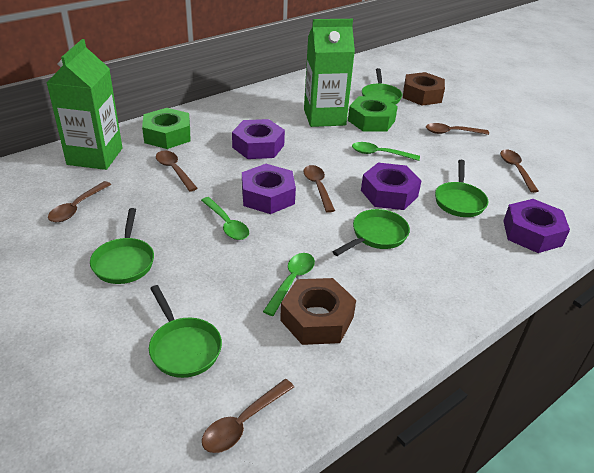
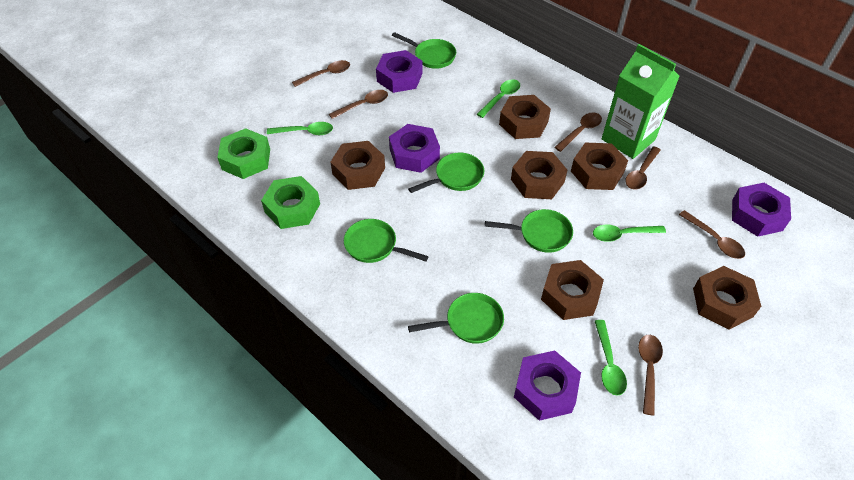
brown nut: [280,278,356,345] [403,72,445,106] = 2 -> [330,141,385,190] [499,95,551,139] [511,151,568,199] [541,260,604,320] [571,143,628,190] [693,266,761,330] = 6
green carton: [47,39,123,170] [304,19,355,127] = 2 -> [602,44,680,159] = 1
green spoon: [201,197,249,240] [263,253,315,316] [352,142,420,161] = 3 -> [267,122,333,135] [477,79,520,118] [593,225,666,242] [595,320,627,396] = 4

